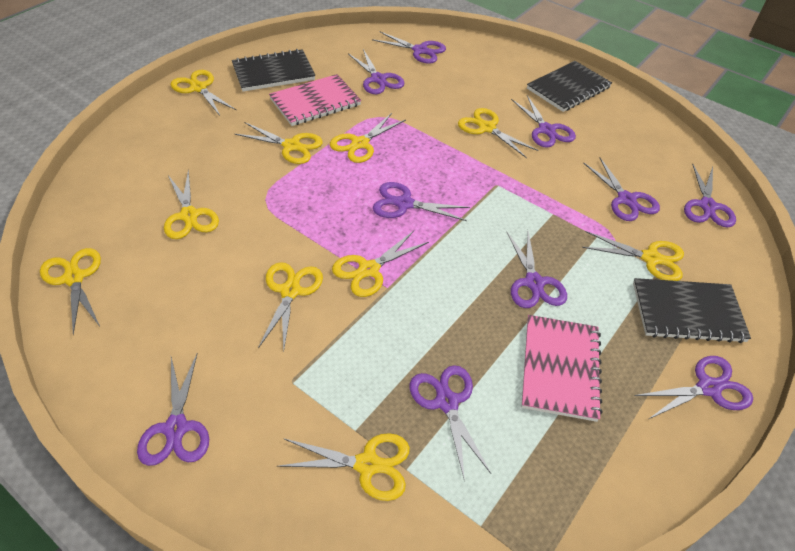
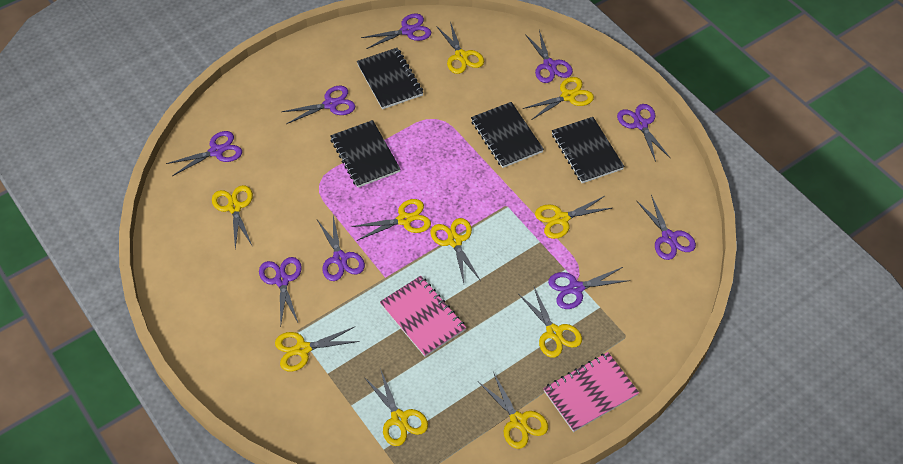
black notebook: [232,49,316,92] [527,61,612,112] [633,278,751,343] = 3 -> [330,120,400,188] [357,48,423,109] [471,102,544,168] [552,117,625,183] = 4
purple scissors: [137,353,209,466] [348,49,405,94] [372,31,446,64] [373,182,470,221] [410,365,491,481] [507,232,567,308] [511,95,576,148] [583,157,660,221] [634,356,753,419] [684,164,736,228] = 10 -> [166,131,242,176] [259,257,302,325] [281,86,355,124] [317,216,365,281] [361,13,431,49] [525,30,573,83] [548,267,630,309] [617,104,671,162] [636,195,696,260] = 9

